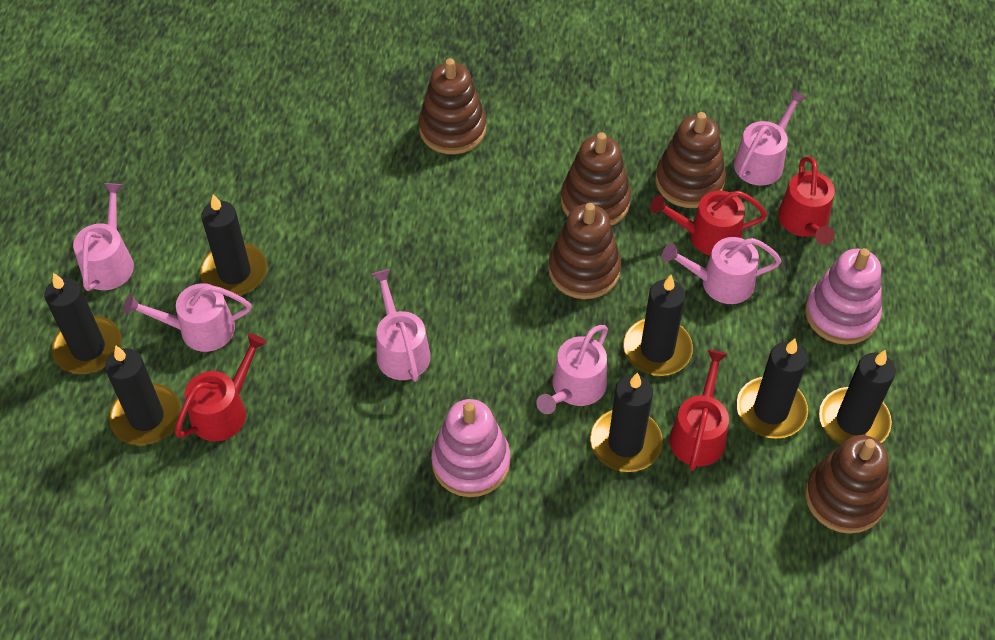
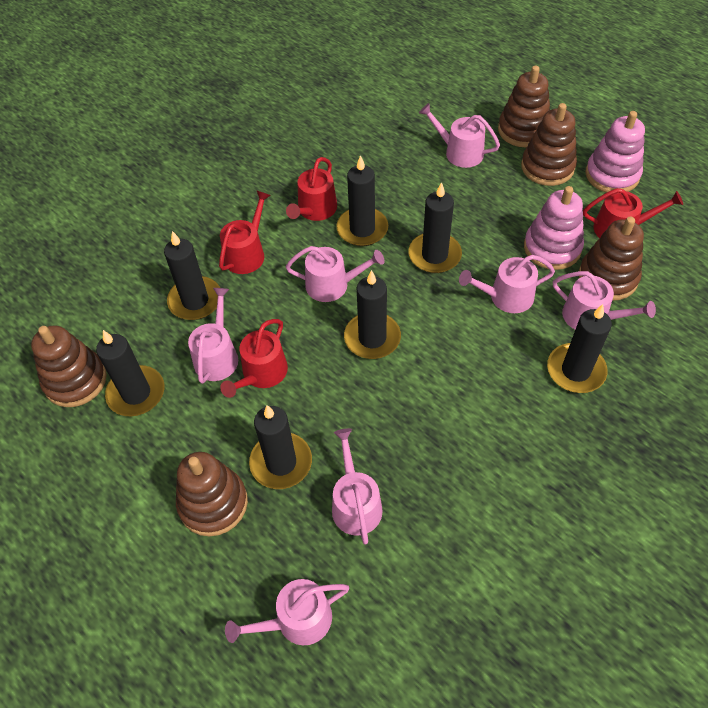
pink watering can: [73,183,134,291] [123,283,251,352] [371,269,431,382] [536,325,608,414] [662,237,782,304] [734,89,807,186] = 6 -> [188,288,238,384] [225,579,349,645] [286,246,384,302] [332,428,383,545] [419,103,500,168] [459,255,555,313] [553,271,656,329] = 7

